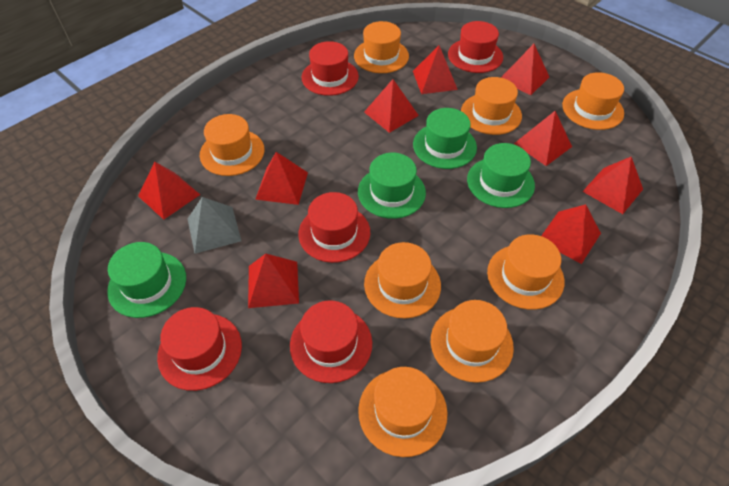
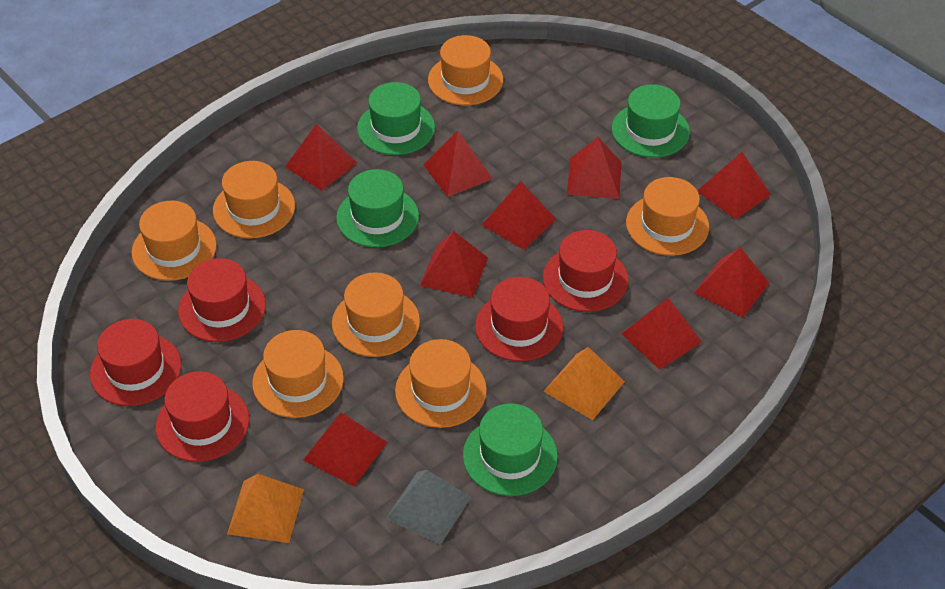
orange hat: [200,114,264,176] [354,21,409,73] [358,367,448,457] [364,242,441,318] [431,300,514,383] [461,77,522,135] [487,234,565,310] [562,72,624,130] = 8 -> [132,201,217,281] [213,161,295,239] [252,330,344,418] [332,272,420,357] [395,339,487,428] [428,35,503,106] [626,177,709,256] = 7
orange pyramid: none = 0 -> [227,474,304,543] [543,347,625,420] = 2

